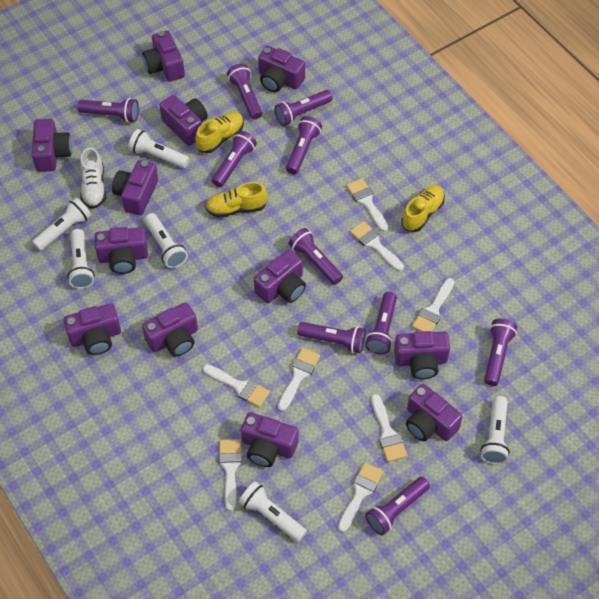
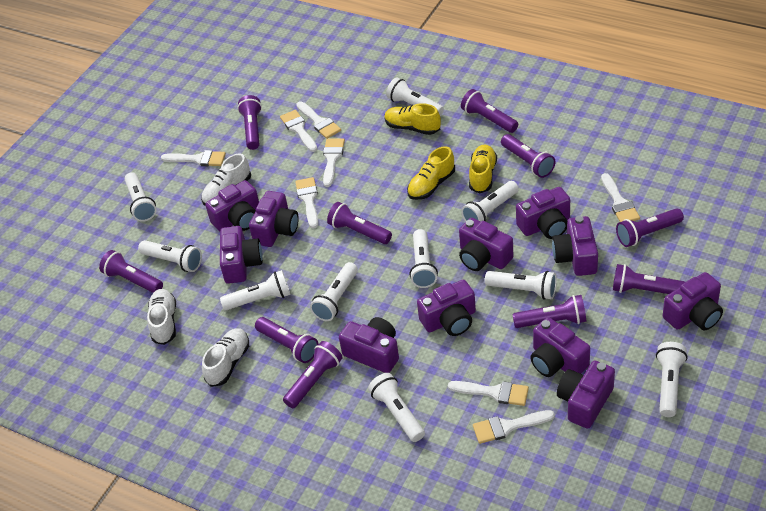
purple camera: [32,119,72,172] [63,303,121,355] [94,227,148,274] [112,160,158,215] [142,30,185,82] [142,302,198,357] [159,95,208,146] [241,412,298,467] [254,250,306,303] [258,46,305,92] [394,331,450,379] [406,384,463,441] = 12 -> [205,180,259,231] [220,226,263,284] [249,191,299,247] [339,317,399,373] [417,280,476,336] [459,218,513,271] [516,187,570,239] [530,317,590,377] [552,216,598,276] [557,361,615,428] [663,272,723,330] = 11
white flashlight: [32,198,91,251] [68,229,95,289] [128,129,190,168] [144,213,188,268] [239,481,307,542] [480,396,510,465] = 6 -> [125,172,156,222] [138,240,202,272] [220,270,290,310] [310,262,358,321] [368,373,425,442] [386,78,444,116] [409,229,438,288] [461,181,519,222] [485,271,557,300] [656,342,688,417] = 10
white shoe: [80,147,106,209] = 1 -> [147,289,176,345] [201,154,251,205] [202,328,249,387] = 3

